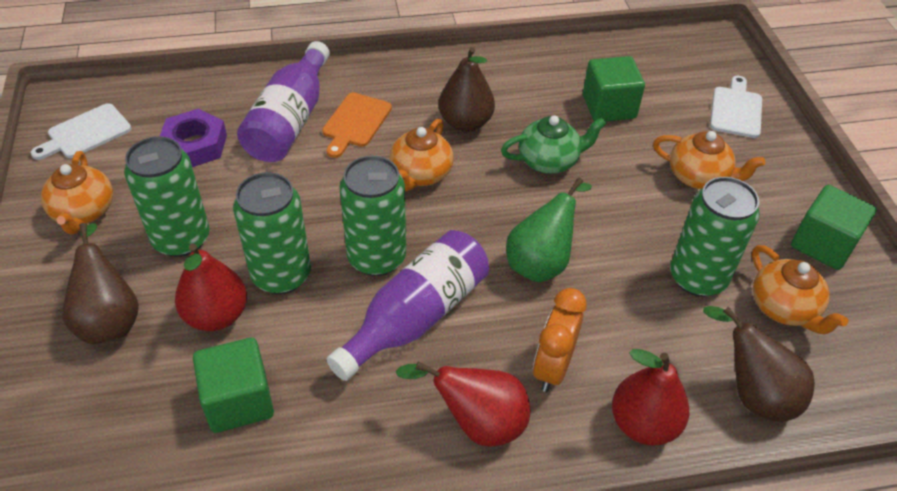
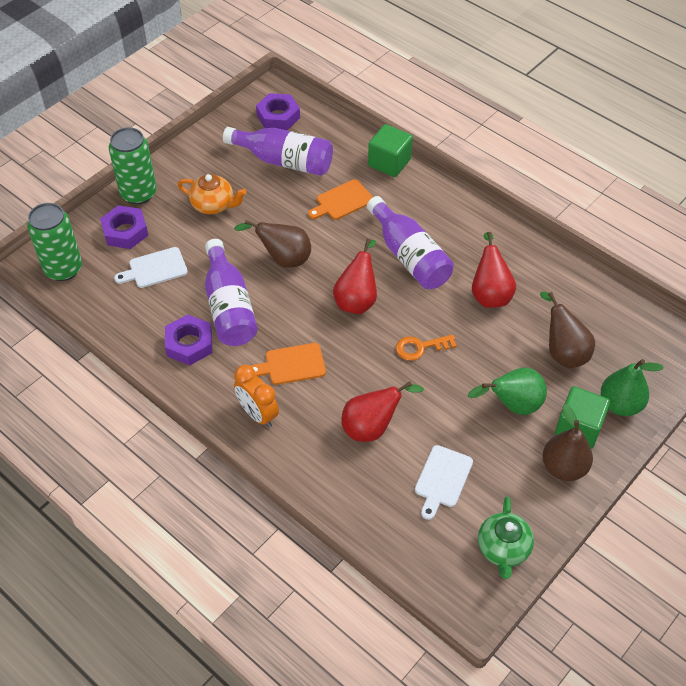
green can: [124,136,210,257] [233,172,311,294] [340,156,406,276] [670,177,760,297] = 4 -> [27,203,82,281] [109,127,157,204] = 2
green cube: [193,337,274,433] [583,56,645,121] [791,185,877,270] = 3 -> [368,124,413,177] [555,386,610,449] = 2
green pear: [506,178,592,283] = 1 -> [468,368,547,415] [601,359,664,416] = 2
orange cutting board: [322,92,392,158] = 1 -> [251,343,326,385] [308,179,373,220] = 2
orange key: none = 0 -> [396,334,457,361] = 1
orange teapot: [41,151,113,235] [389,119,454,191] [653,131,765,189] [752,245,848,335] = 4 -> [178,174,246,214] = 1
purple bottle: [237,41,330,162] [326,230,489,381] = 2 -> [205,239,258,346] [223,127,333,176] [367,196,454,289] = 3
purple nut: [160,109,227,167] = 1 -> [100,205,148,249] [165,314,212,365] [256,93,300,130] = 3

